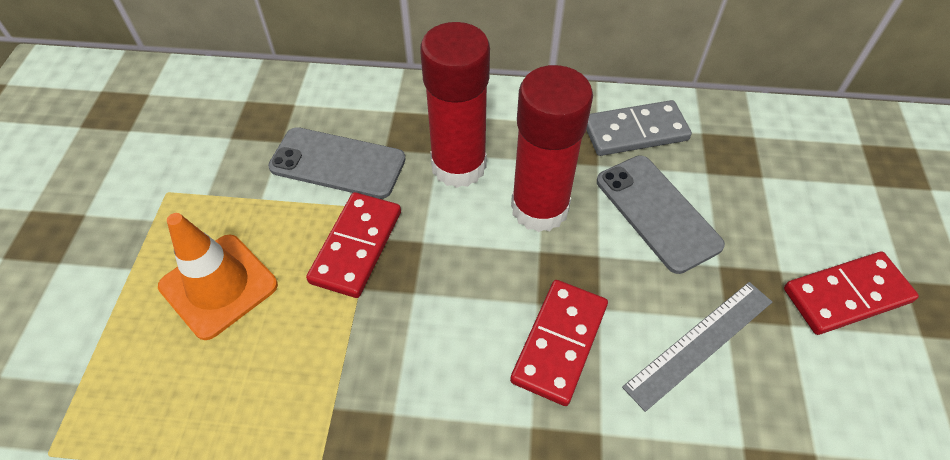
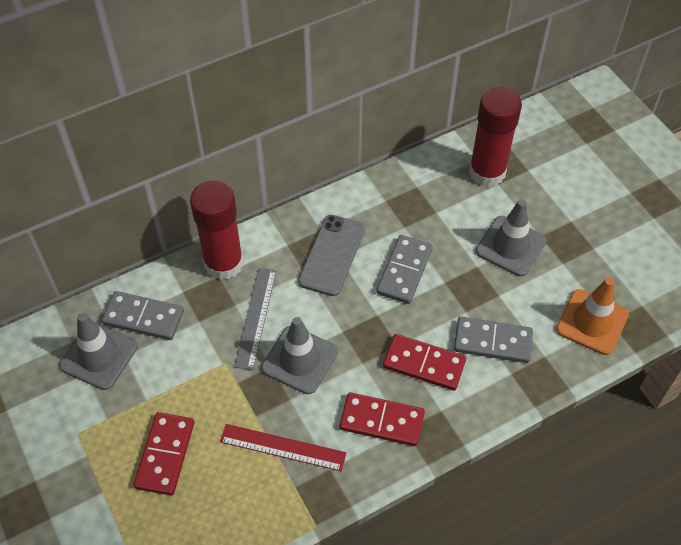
grey domino: [586,100,692,156] = 1 -> [102,291,184,340] [376,235,433,304] [454,317,533,363] = 3
grey phone: [268,127,406,199] [597,155,725,274] = 2 -> [298,215,365,296] = 1
grey traffic cone: none = 0 -> [59,313,138,390] [261,317,338,394] [476,199,546,276] = 3
red ruler: none = 0 -> [220,424,347,471] = 1

